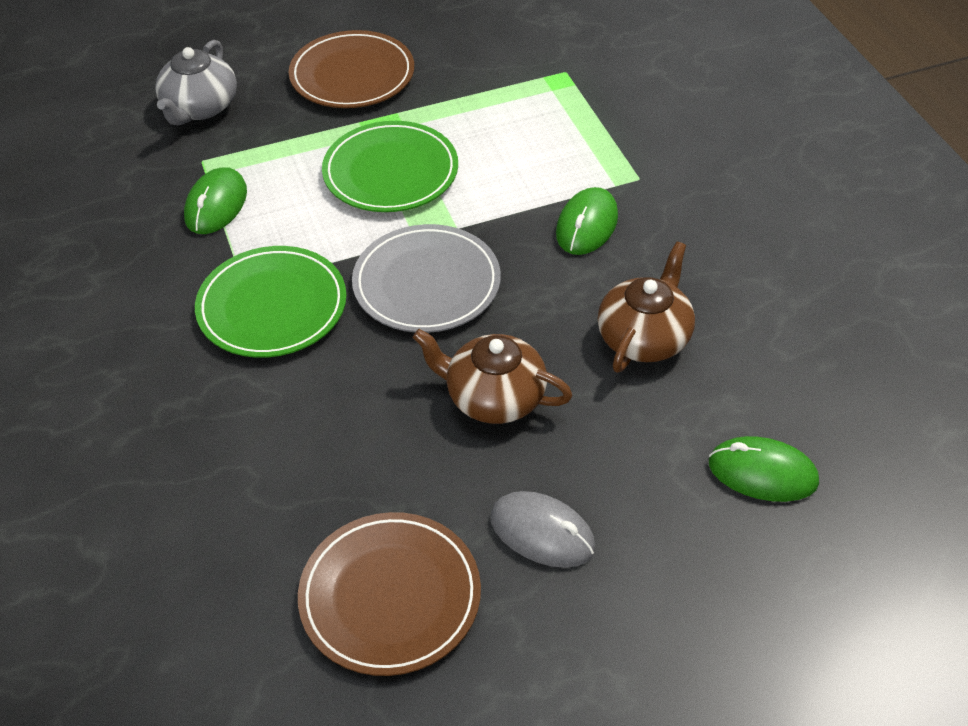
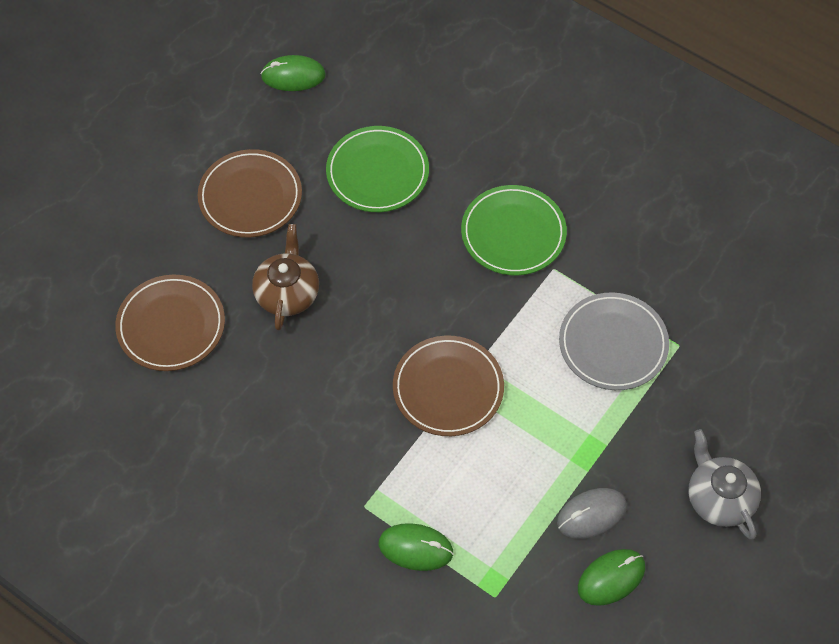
brown plate: [289,30,414,108] [298,512,481,676] = 2 -> [115,275,225,371] [198,149,302,238] [393,336,504,436] = 3
brown teapot: [413,329,572,424] [597,242,695,373] = 2 -> [252,224,319,330] = 1

